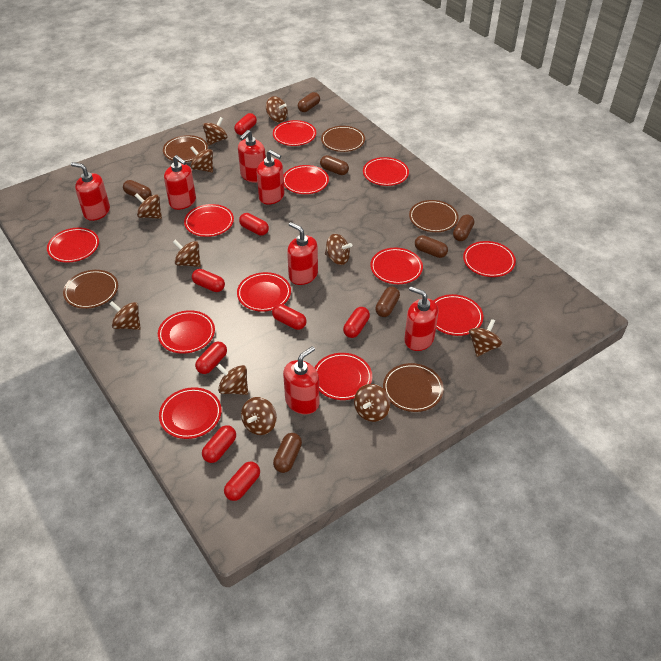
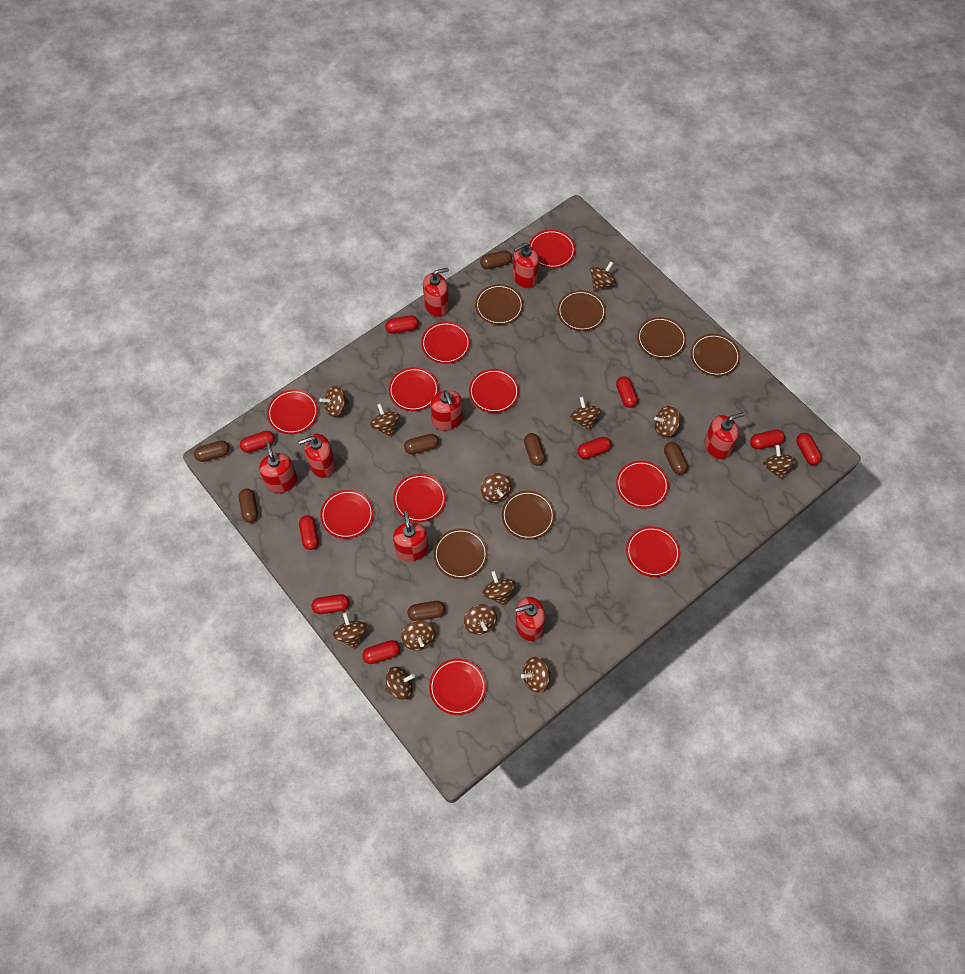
brown plate: [63,270,118,309] [163,135,208,162] [321,126,365,152] [383,363,444,412] [409,200,459,232] = 5 -> [434,528,488,579] [475,284,524,325] [502,491,555,540] [558,290,606,331] [637,317,686,359] [691,334,740,376] = 6
brown spinning top: [110,301,141,330] [135,193,162,219] [173,240,201,267] [190,146,213,172] [203,117,228,146] [217,364,248,395] [241,397,277,435] [266,96,288,123] [325,234,352,265] [354,384,390,422] [469,319,502,357] = 11 -> [319,386,350,417] [333,613,367,649] [370,403,400,437] [385,666,415,700] [401,620,435,650] [464,604,497,635] [481,473,512,503] [483,571,515,606] [521,657,551,693] [570,397,601,431] [590,261,616,291] [654,406,680,437] [763,445,796,480] = 13
red capsule: [192,269,225,292] [195,341,227,374] [202,425,236,463] [224,462,260,501] [234,113,257,135] [239,213,269,236] [272,304,307,330] [343,307,370,338] = 8 -> [240,431,275,453] [299,515,319,550] [312,594,350,614] [362,640,400,664] [385,315,419,334] [577,437,611,459] [616,376,638,408] [750,429,785,449] [796,433,822,465] = 9
red plate: [47,228,99,263] [158,310,215,354] [159,387,222,439] [184,204,234,237] [237,272,291,312] [273,120,316,146] [284,165,329,194] [315,353,372,400] [363,157,409,186] [370,248,423,284] [434,294,484,336] [463,241,516,277] = 12 -> [267,389,318,434] [320,490,374,539] [389,367,439,411] [393,474,446,522] [421,322,470,364] [429,658,486,715] [469,369,519,413] [529,230,576,268] [616,461,669,508] [626,526,680,577] = 10
red soap dispenser: [71,162,110,221] [164,155,196,210] [238,130,266,183] [257,150,284,205] [283,346,319,415] [287,222,318,285] [404,286,438,351] = 7 -> [259,441,298,493] [298,434,335,478] [393,511,429,561] [423,268,449,317] [430,390,463,431] [512,243,539,289] [515,597,545,641] [704,412,744,459] = 8

